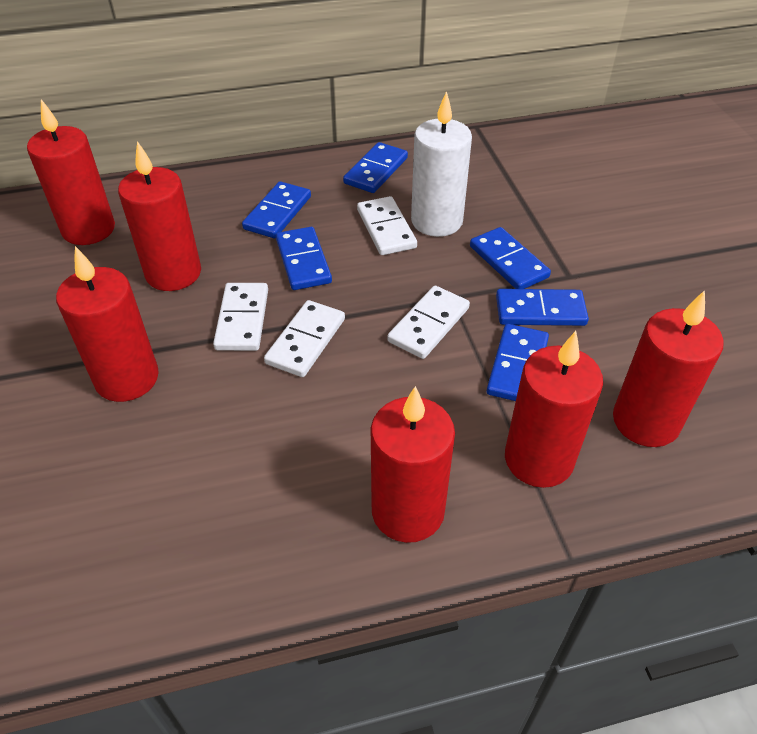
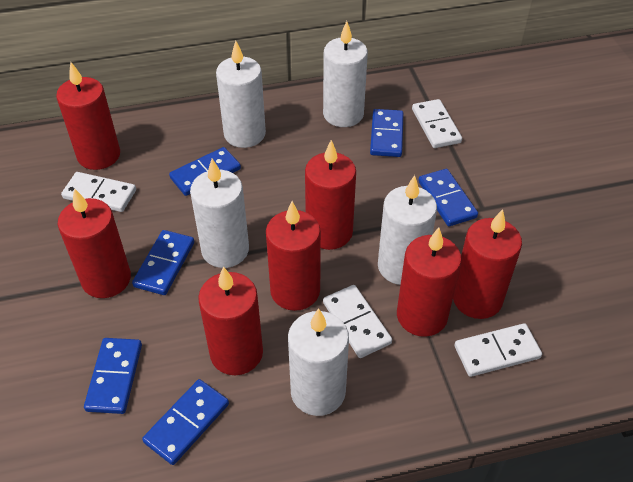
red candle: [27,99,115,245] [56,246,159,402] [118,141,201,291] [371,386,455,543] [505,331,603,488] [613,290,724,447] = 6 -> [56,61,120,170] [58,188,131,298] [198,266,263,375] [266,201,321,311] [305,140,356,250] [397,227,462,337] [453,209,522,319] = 7
white candle: [411,91,472,237] = 1 -> [190,159,249,268] [216,40,266,148] [288,308,349,416] [323,21,368,127] [378,175,437,285] = 5

